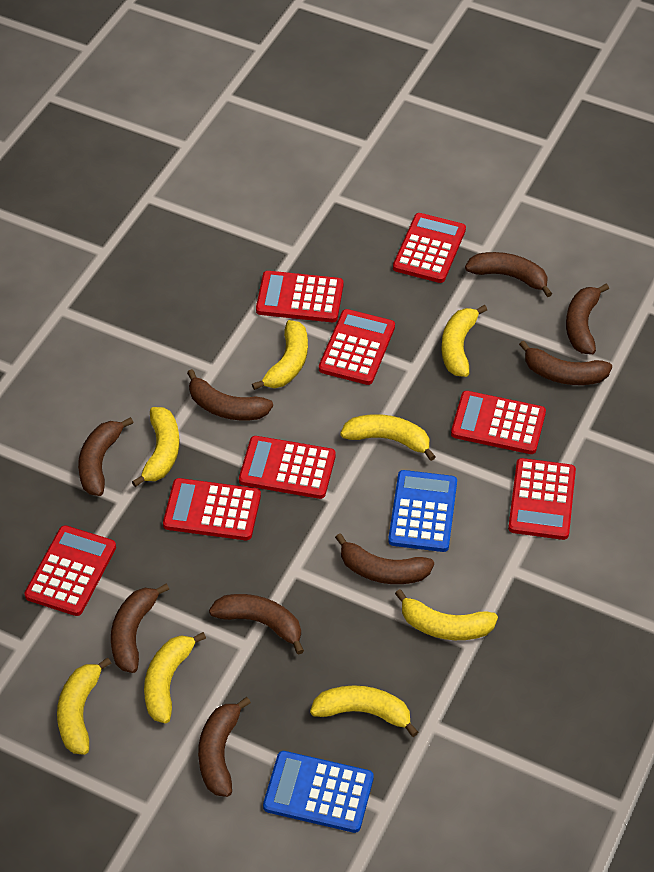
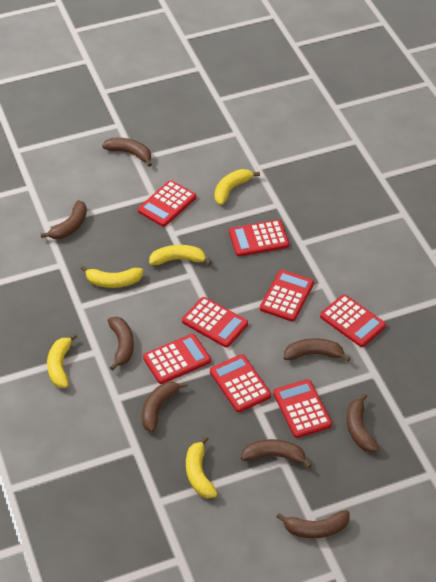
blue calculator: [263,751,374,833] [388,470,457,552] = 2 -> none = 0
brown banana: [78,417,134,496] [111,584,169,673] [187,369,273,420] [198,697,251,797] [209,594,304,655] [335,533,434,584] [465,252,552,297] [519,341,612,385] [566,284,609,354] = 9 -> [41,200,87,239] [102,138,152,167] [108,317,134,371] [142,382,187,432] [241,439,311,468] [277,510,350,538] [284,338,351,362] [347,393,380,452] = 8
yellow banana: [57,657,111,755] [132,407,179,487] [144,632,206,723] [252,320,308,390] [310,685,418,737] [340,414,436,461] [395,589,498,640] [441,305,487,377] = 8 -> [47,334,77,388] [81,266,143,288] [149,245,212,265] [186,436,218,498] [214,169,260,205] = 5

